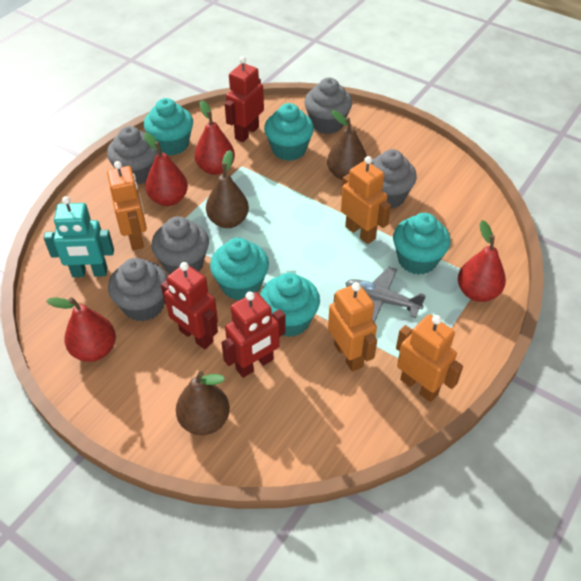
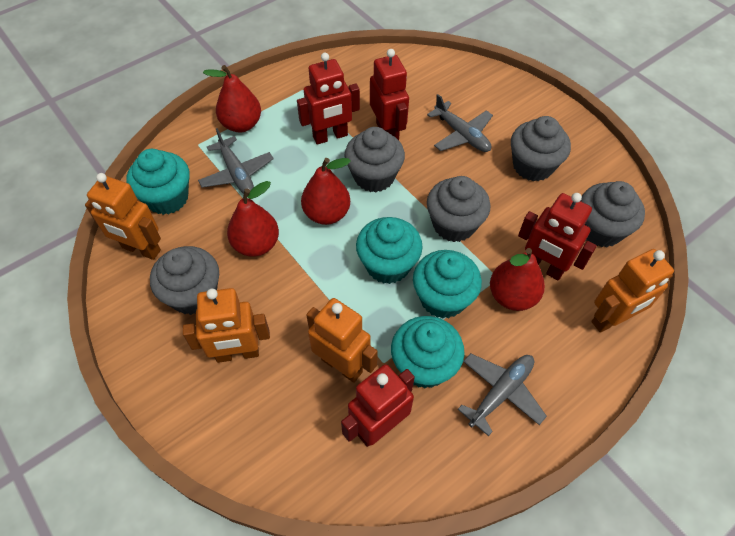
brown pear: [176,371,230,435] [206,150,249,228] [327,110,367,180] = 3 -> none = 0
grey plane: [345,266,426,323] = 1 -> [198,128,274,194] [427,94,493,152] [458,353,547,436] = 3
red robot: [161,262,218,349] [221,291,286,378] [225,56,264,142] = 3 -> [297,53,360,145] [341,364,415,447] [370,49,409,140] [518,193,597,281] = 4
turquoise cupcake: [144,98,193,156] [210,238,269,301] [260,273,320,337] [264,103,314,161] [393,213,451,275] = 5 -> [126,149,190,215] [356,217,423,284] [391,316,465,388] [413,250,482,319] = 4
turquoise robot: [44,196,114,277] = 1 -> none = 0

